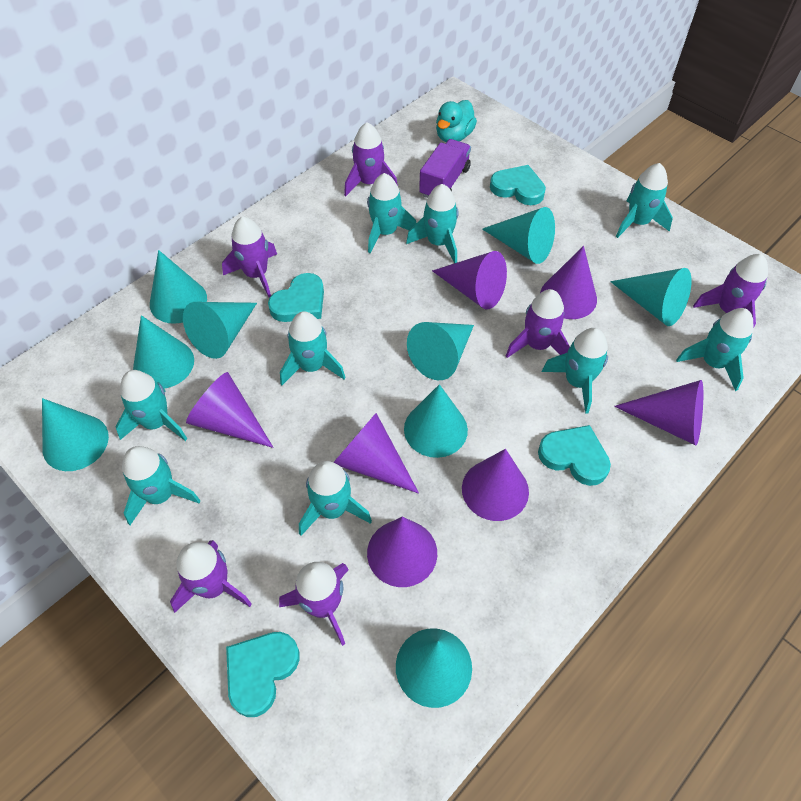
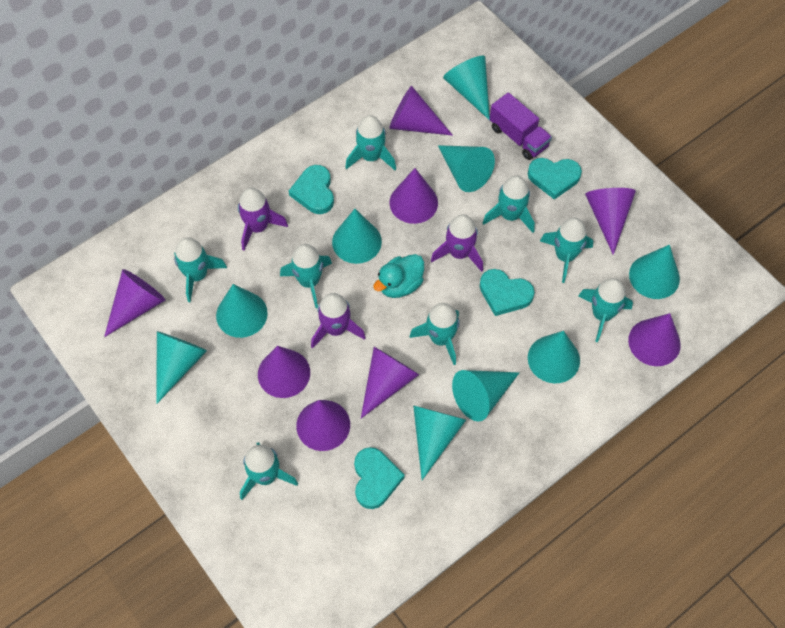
purple cone: [186,372,273,448] [333,413,419,494] [367,516,437,587] [432,251,507,310] [462,449,529,521] [540,246,597,319] [614,380,703,445] = 7 -> [104,269,165,337] [258,346,310,398] [296,400,350,451] [361,347,419,418] [390,86,453,136] [390,168,438,224] [585,188,636,255] [628,313,681,366] = 8
purple rocket: [170,540,252,613] [222,216,277,297] [279,562,349,646] [344,122,398,196] [506,289,570,358] [693,254,768,329] = 6 -> [238,188,288,251] [311,293,366,349] [431,214,483,272] = 3
turquoise rocket: [115,370,187,441] [122,446,201,525] [280,311,346,385] [299,461,372,536] [367,173,416,253] [406,184,458,263] [541,328,608,414] [616,163,673,238] [676,308,754,391] = 9 -> [174,237,227,302] [240,442,298,500] [280,244,332,308] [345,115,396,170] [410,303,460,365] [483,176,535,233] [540,218,593,283] [578,278,633,342] = 8

